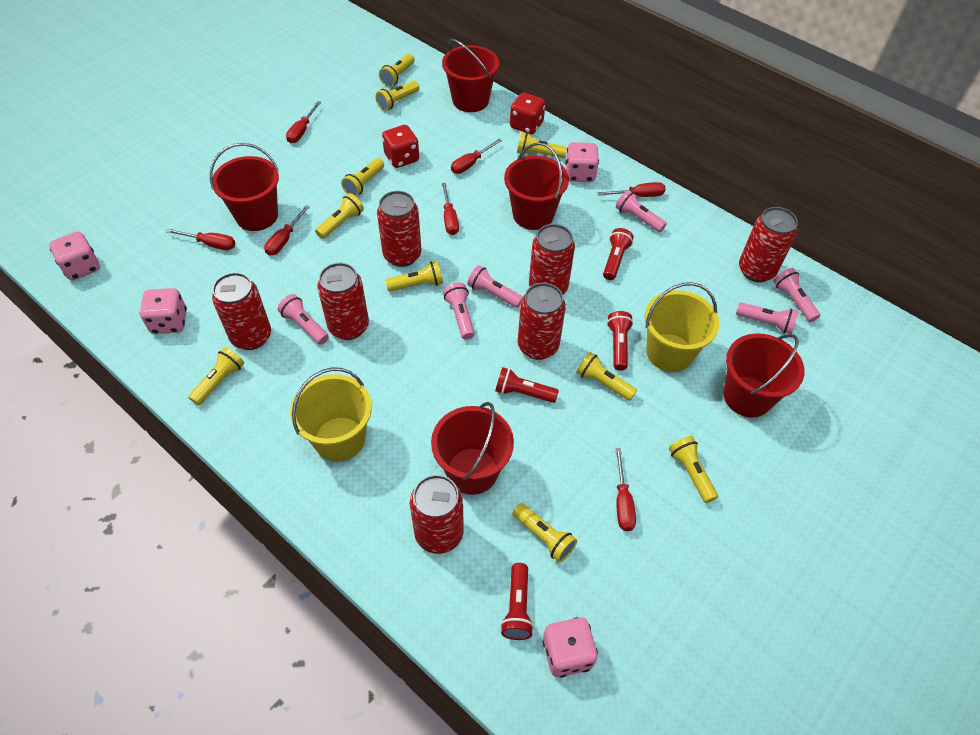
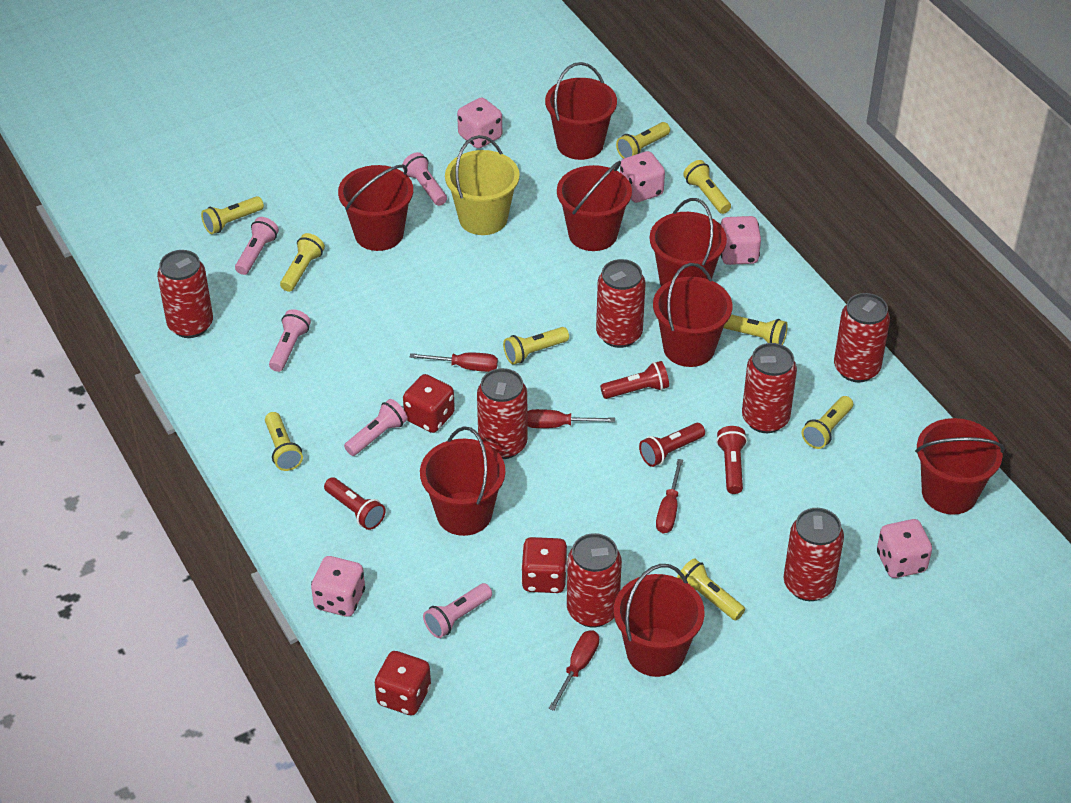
pink dice: [49,232,100,281] [140,288,187,334] [542,617,598,678] [565,142,599,182] = 4 -> [311,556,365,617] [457,97,502,149] [620,151,665,203] [720,216,761,265] [877,519,932,578] = 5
pink flashlight: [278,294,329,345] [443,282,475,340] [467,265,523,308] [616,190,667,232] [736,302,799,334] [773,268,820,322] = 6 -> [235,217,279,275] [269,309,311,372] [344,399,408,456] [402,152,447,206] [423,583,492,638] = 5
red bucket: [210,143,279,231] [431,402,514,495] [442,39,499,112] [504,142,569,230] [723,333,805,418] = 5 -> [338,165,413,251] [420,426,506,536] [545,62,617,160] [557,161,632,251] [614,564,705,677] [650,198,727,286] [653,263,732,367] [915,418,1005,515] = 8
red dice: [382,125,419,168] [510,93,545,134] = 2 -> [375,651,431,715] [403,374,455,433] [521,537,567,593] = 3
red screwdriver: [166,229,235,250] [264,205,310,256] [286,101,321,143] [442,183,459,235] [451,139,502,174] [598,182,666,197] [615,448,636,531] = 7 -> [410,353,498,372] [527,409,615,428] [548,630,599,711] [656,459,683,533] = 4
yellow bucket: [290,367,372,462] [645,282,719,372] = 2 -> [445,135,520,235] = 1
yellow flashlight: [188,347,244,405] [315,193,364,239] [341,158,384,196] [376,81,419,111] [379,54,415,87] [385,261,443,292] [512,503,577,563] [517,132,567,158] [576,352,637,401] [669,436,718,503] = 10 -> [201,196,264,234] [265,412,303,471] [280,233,325,292] [503,327,569,364] [616,122,670,159] [677,558,745,620] [683,160,731,214] [723,314,788,345] [802,396,853,449] = 9

